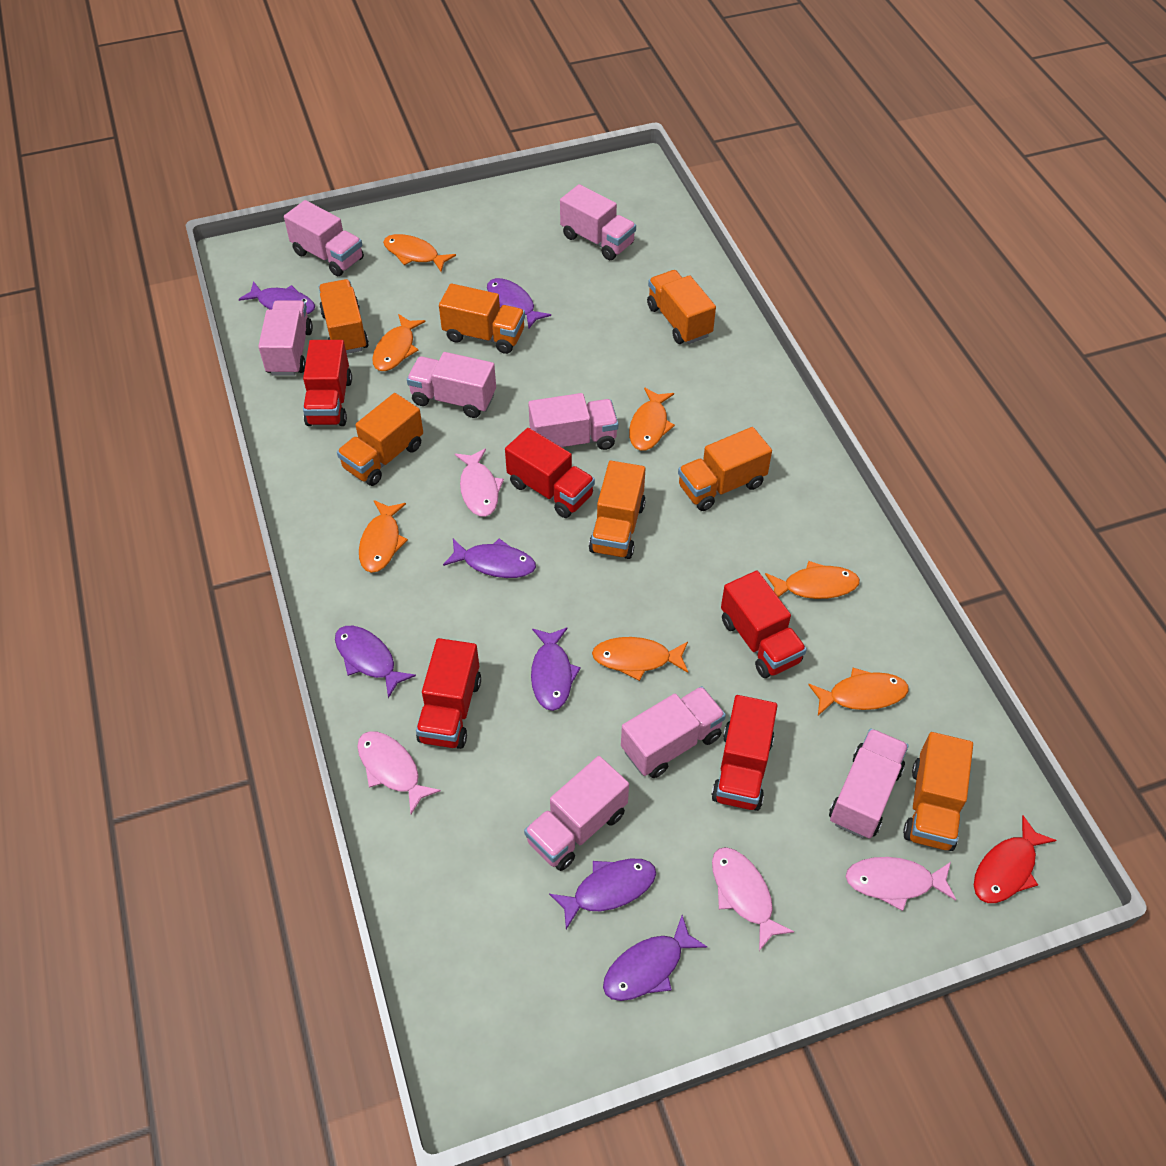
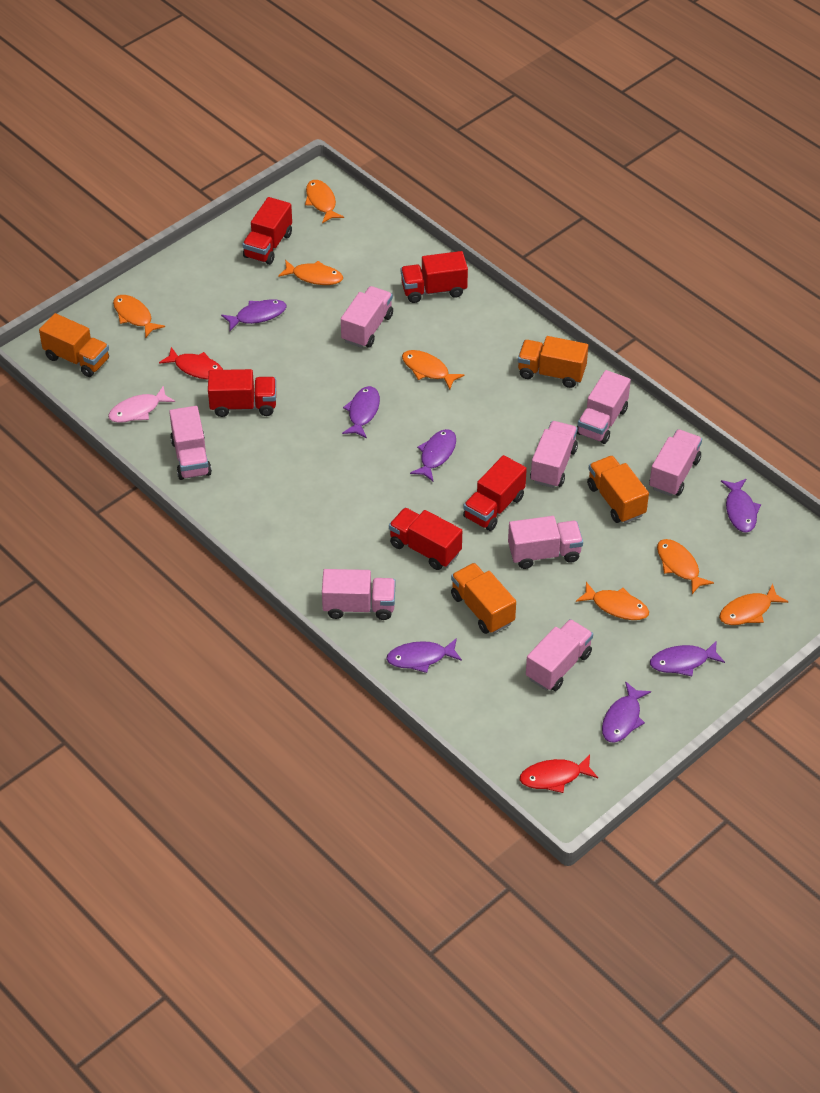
orange truck: [319,279,369,354] [337,393,423,486] [439,284,525,354] [589,461,646,559] [647,270,716,344] [678,427,772,511] [903,732,973,851] = 7 -> [39,313,109,377] [451,563,516,634] [518,336,588,388] [587,456,649,523] = 4
pink fish: [357,731,441,814] [455,448,504,517] [712,847,794,951] [846,857,956,911] = 4 -> [108,385,175,423] = 1
red fish: [974,815,1056,903] = 1 -> [159,347,223,380] [520,755,598,793] = 2

